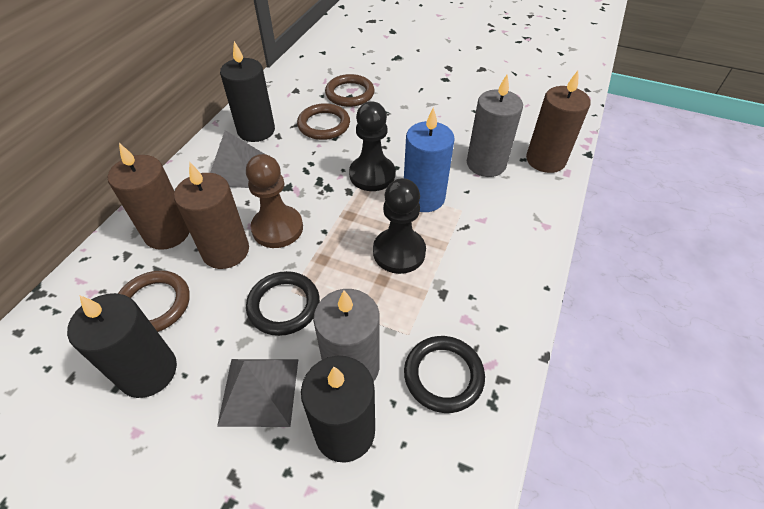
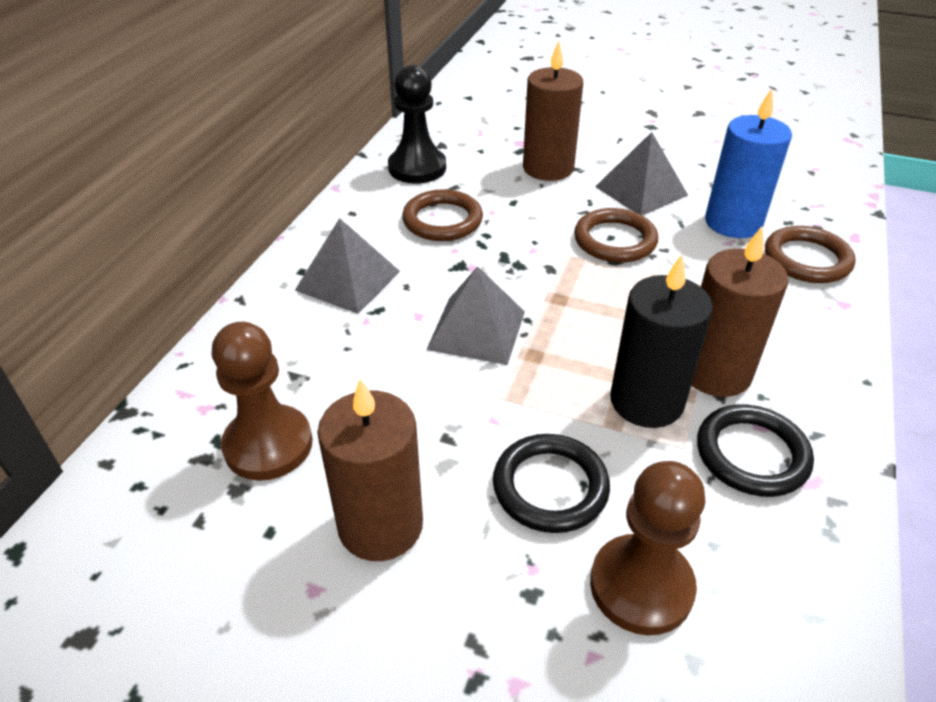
black candle: [67,293,177,398] [220,41,275,142] [301,356,375,463] = 3 -> [610,254,713,428] = 1
black pawn: [349,101,395,191] [373,178,426,274] = 2 -> [388,65,446,184] = 1
brown pawn: [246,154,303,248] = 1 -> [212,322,313,481] [590,461,705,635] = 2
grey candle: [313,289,380,382] [467,75,523,177] = 2 -> none = 0
grey pyramid: [210,130,264,188] [217,359,298,427] = 2 -> [295,218,400,314] [426,266,525,365] [595,132,688,215] = 3

